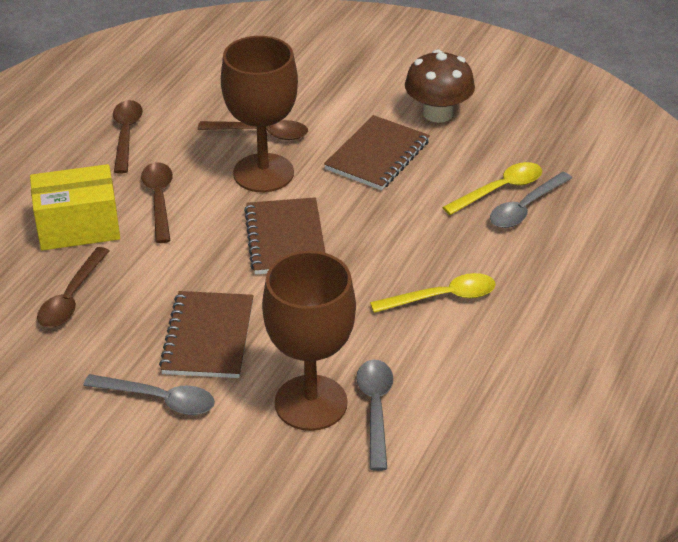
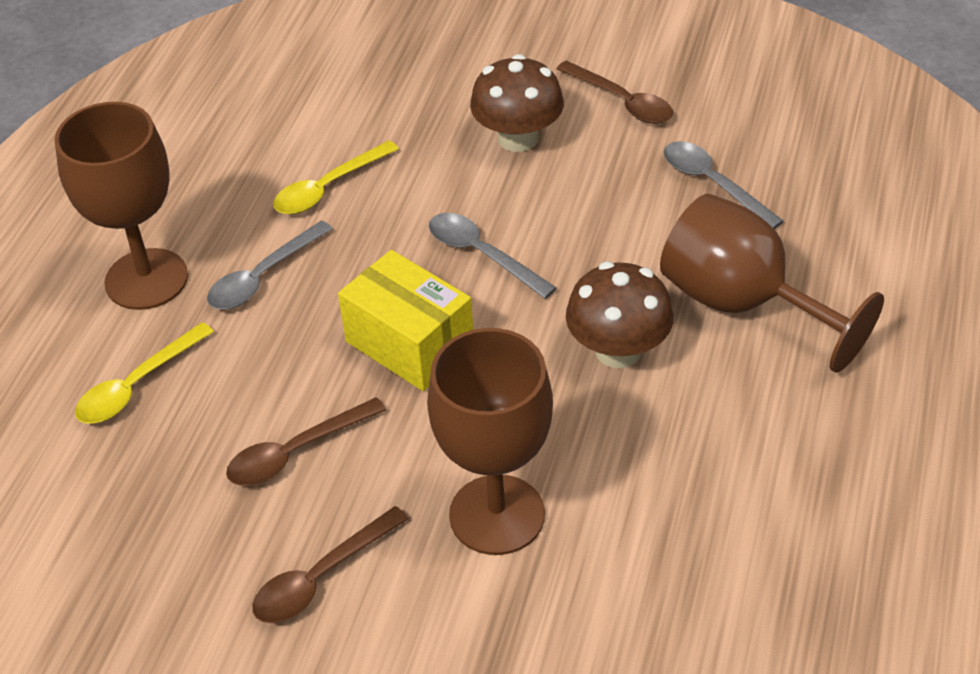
brown goblet: [221,36,298,192] [262,251,356,431] = 2 -> [54,102,188,310] [427,328,553,555] [660,194,884,373] = 3
brown mushroom: [405,49,475,123] = 1 -> [470,54,564,152] [566,261,674,368] = 2
brown notebook: [159,291,254,378] [244,197,326,275] [324,115,430,190] = 3 -> none = 0
brown spoon: [37,247,109,328] [113,100,143,174] [141,162,173,243] [198,120,308,140] = 4 -> [226,397,386,486] [252,506,409,623] [557,61,673,124] = 3

